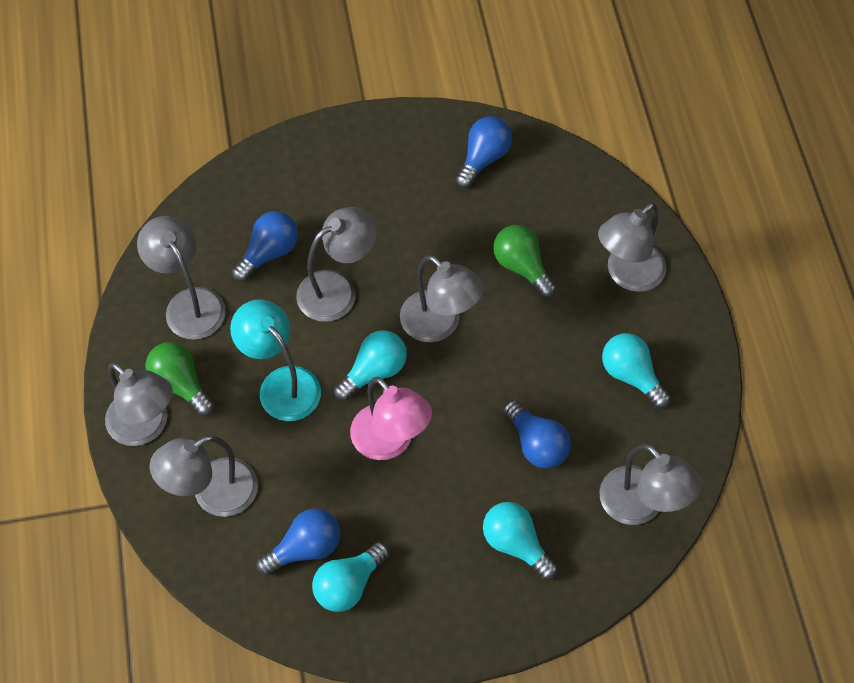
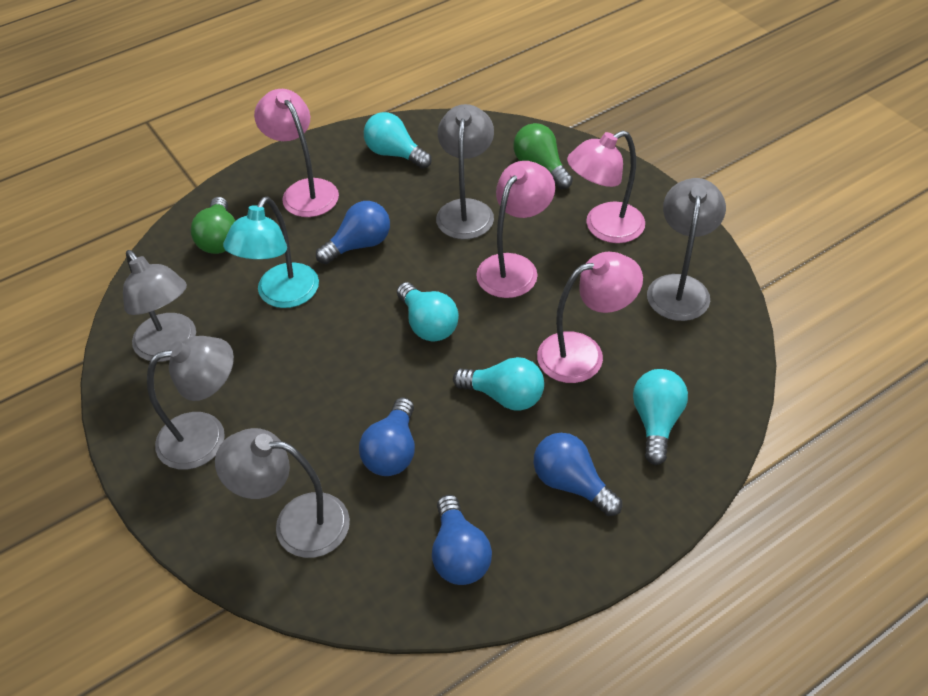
grey lamp: [105,362,173,446] [137,216,226,340] [150,435,258,517] [296,207,377,322] [400,255,484,342] [598,203,667,292] [599,444,701,525] = 7 -> [123,250,196,362] [147,336,234,470] [215,428,350,558] [436,104,494,239] [647,178,726,321] = 5
pink lamp: [350,377,432,460] = 1 -> [254,89,339,217] [476,161,555,298] [537,252,643,383] [567,130,645,243] = 4

